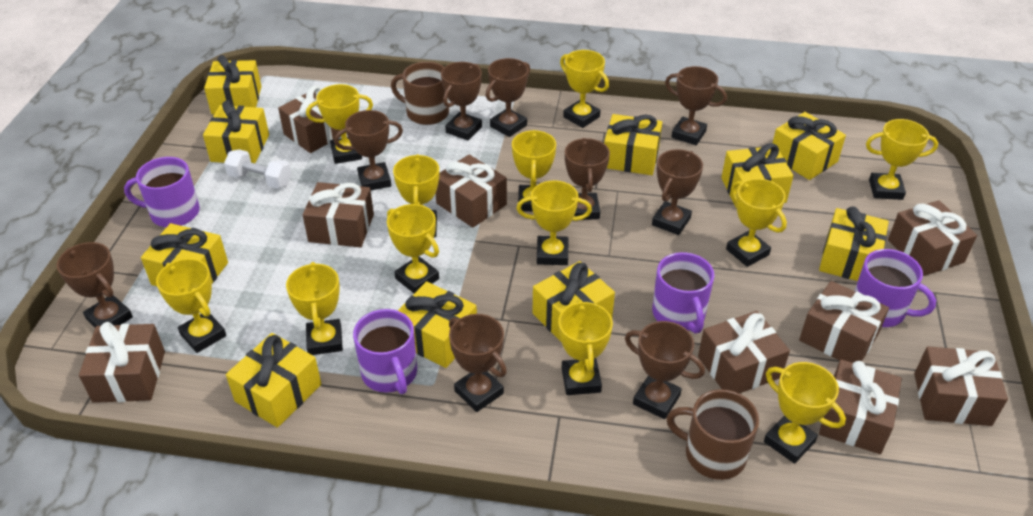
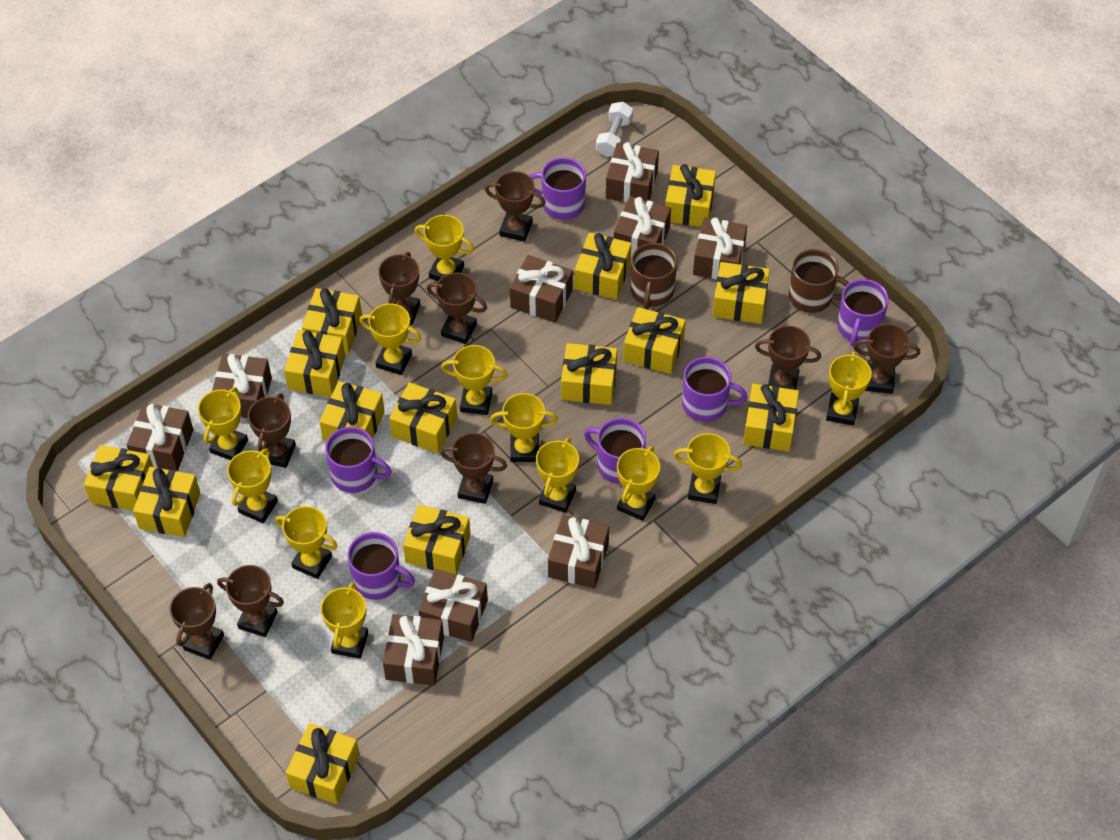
purple mug: [124,157,200,227] [353,309,417,394] [652,252,714,334] [855,249,936,327] = 4 -> [325,427,392,493] [347,532,415,600] [530,157,586,220] [584,418,646,484] [682,357,747,422] [837,279,889,346] = 6
yellow gift: [141,223,228,286] [203,100,269,163] [204,55,262,114] [226,333,321,428] [398,281,477,368] [533,261,615,341] [604,114,662,175] [721,143,794,208] [773,112,846,180] [819,206,889,281] = 10 -> [84,445,153,511] [133,467,200,537] [284,330,345,397] [286,723,360,804] [302,288,362,355] [319,381,385,441] [389,382,457,453] [403,505,471,574] [561,343,617,405] [575,232,632,300] [623,307,686,374] [665,164,716,227] [712,262,770,324] [743,384,799,451] = 14

